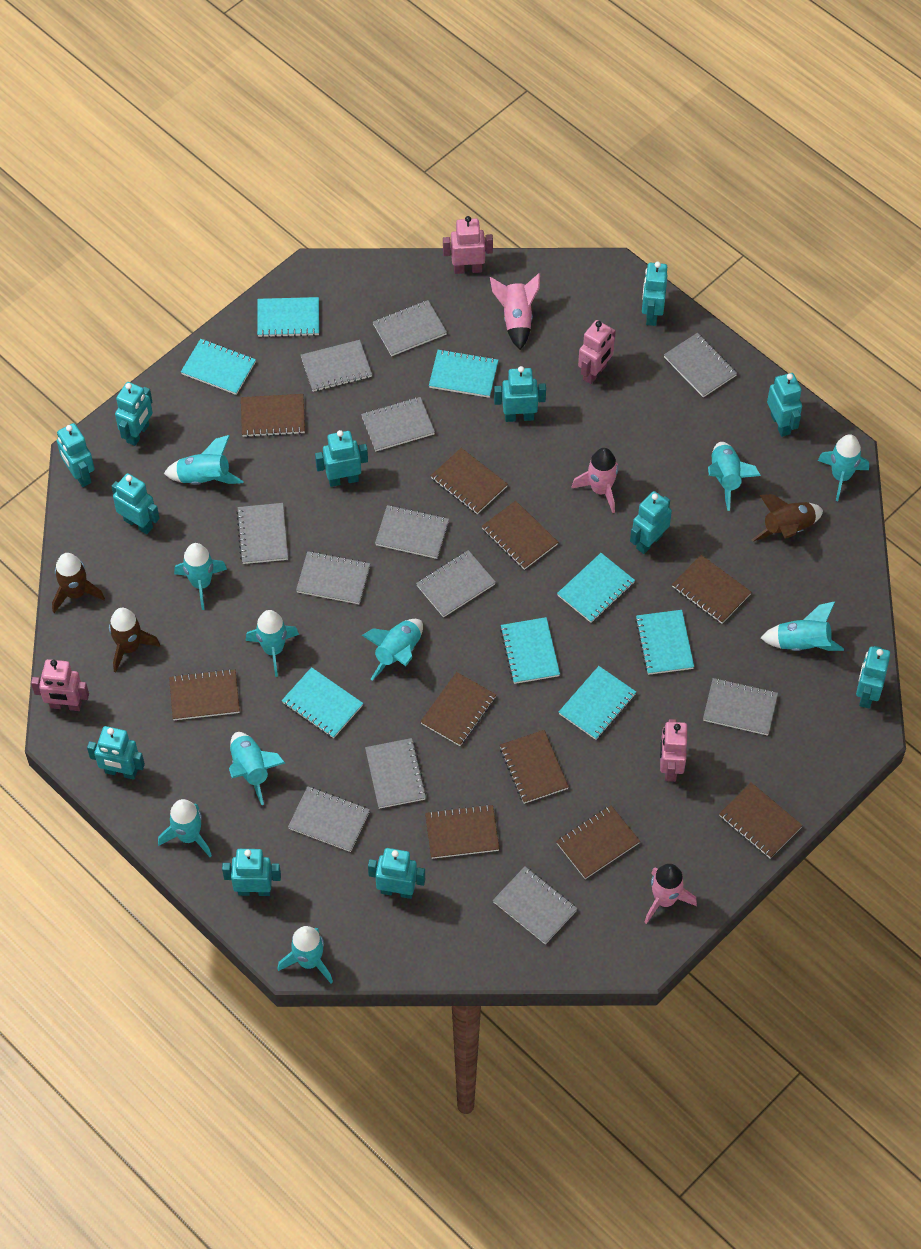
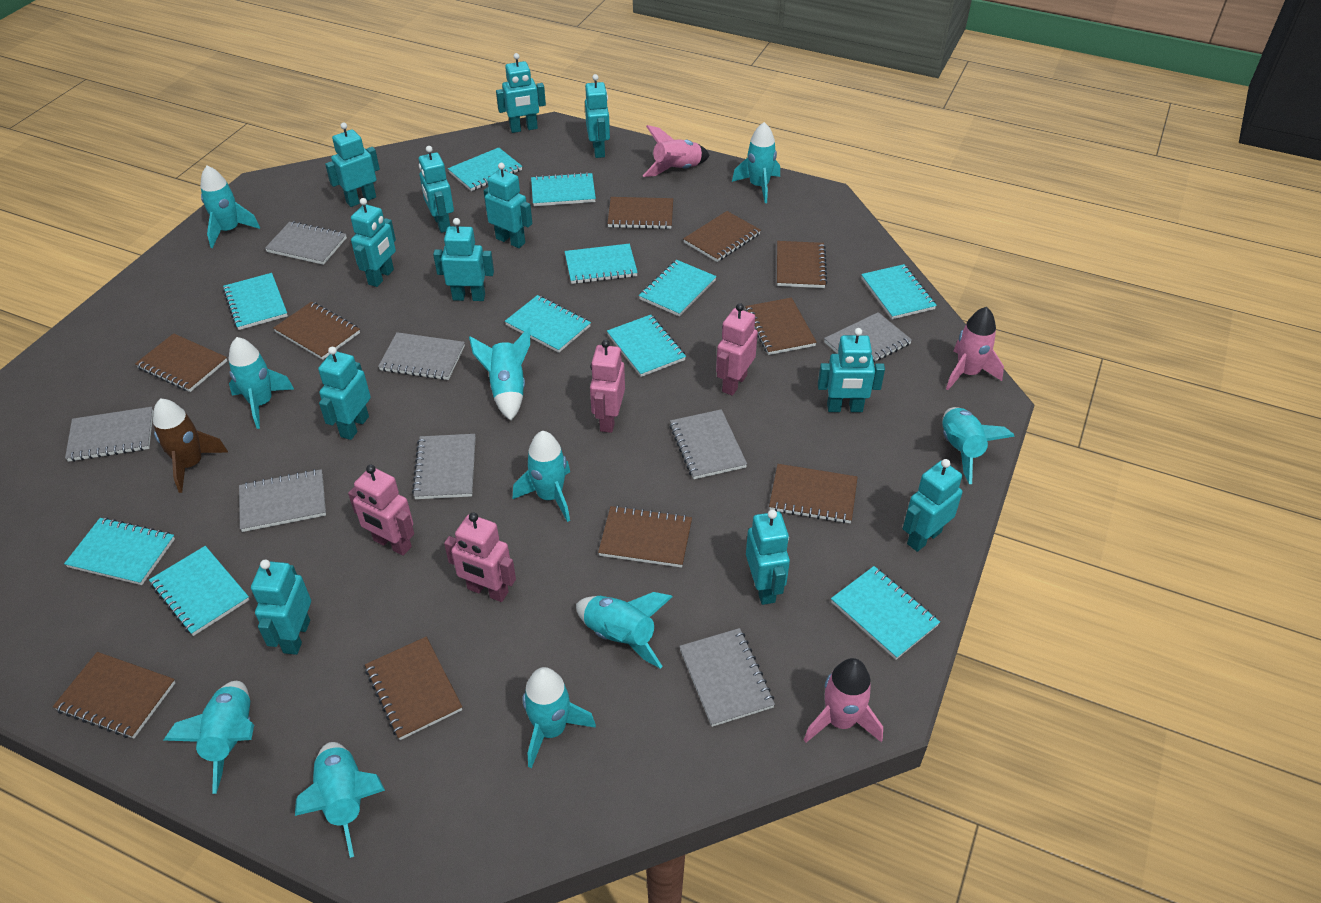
brown rocket: [52,553,105,613] [109,608,160,672] [751,494,823,542] = 3 -> [153,398,228,493] = 1
grey notebook: [236,503,288,564] [288,786,370,852] [296,551,370,604] [300,340,372,392] [361,397,435,451] [365,738,427,809] [373,300,447,356] [375,505,449,559] [416,550,496,617] [493,867,578,944] [664,333,737,397] [703,678,778,736] = 12 -> [65,407,153,462] [239,469,326,532] [265,221,347,265] [378,332,465,380] [412,434,476,499] [670,409,747,479] [679,628,775,727] [824,312,912,363] = 8
turquoise notebook: [181,339,256,395] [257,297,319,338] [282,667,363,738] [429,349,498,398] [500,617,560,684] [557,553,635,623] [559,666,636,740] [635,610,694,675] = 8 -> [64,517,175,585] [149,546,249,636] [223,273,288,330] [448,147,522,191] [505,295,591,353] [531,172,596,206] [565,244,638,284] [607,315,686,377] [639,260,717,316] [831,566,940,660] [861,264,937,319] = 11

